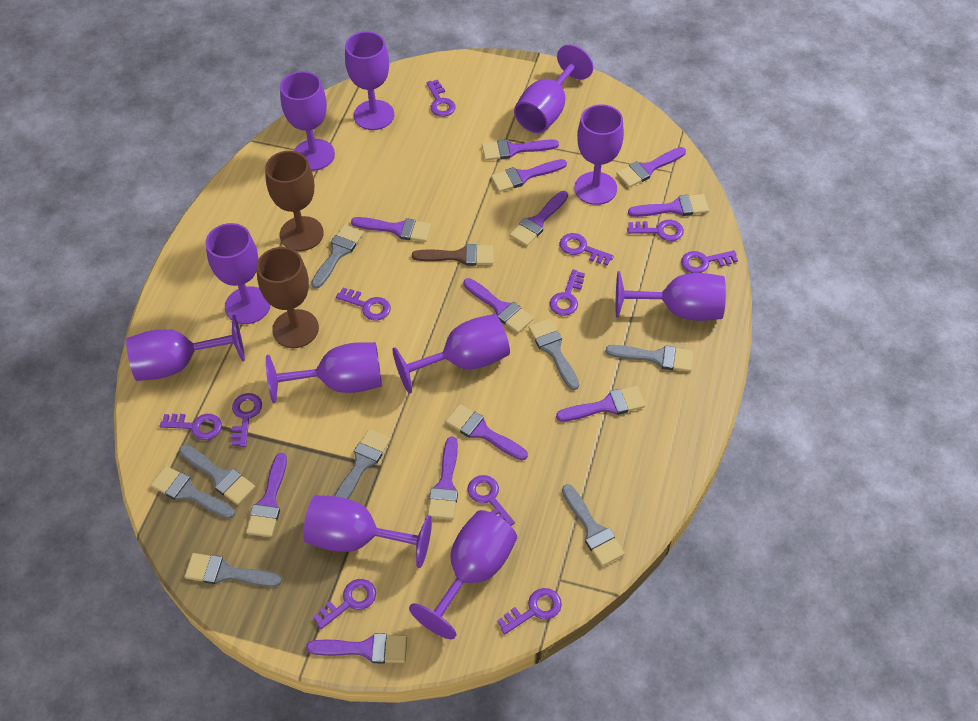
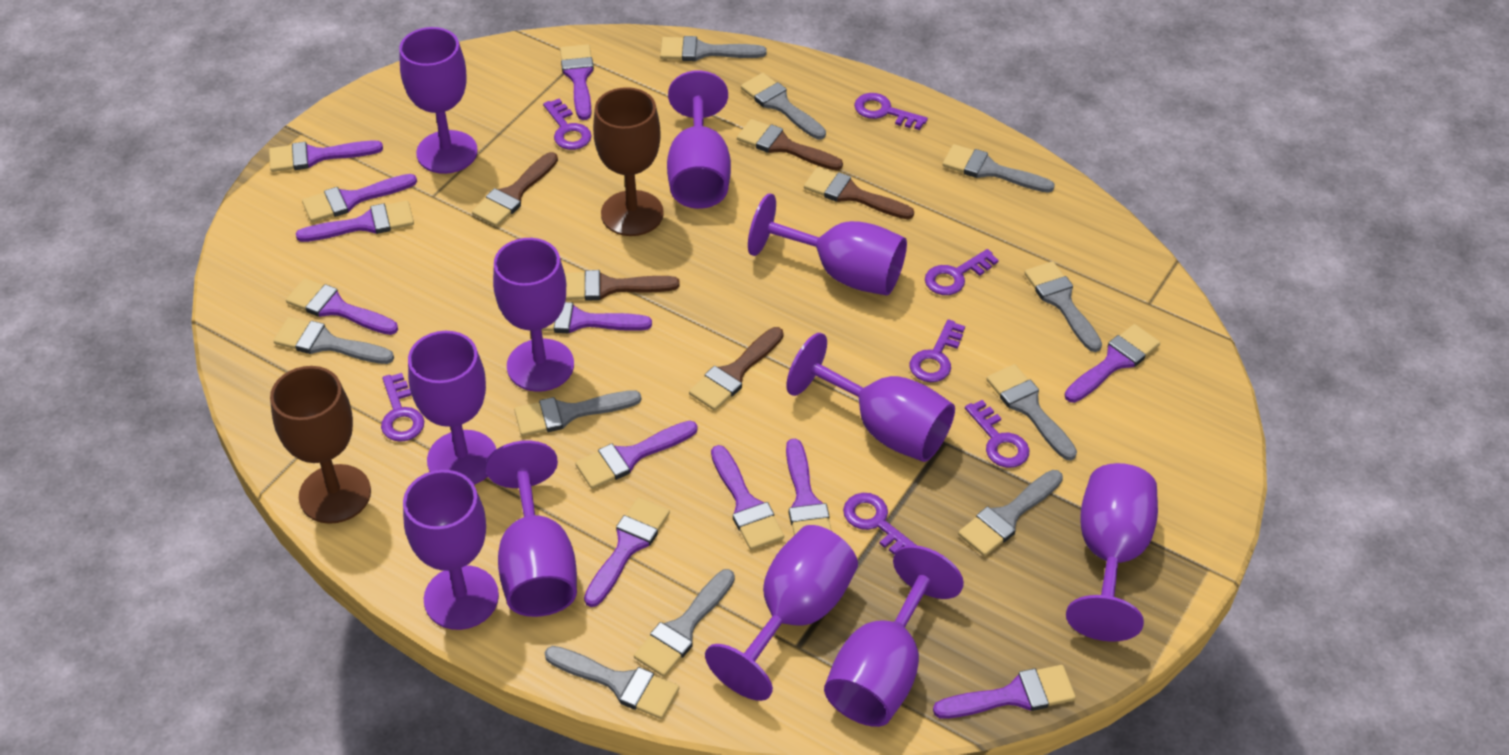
brown brush: [412,244,493,266] = 1 -> [472,152,558,227] [565,270,680,301] [689,327,784,411] [737,119,843,171] [804,167,914,219] = 5
grey brush: [151,466,235,519] [179,445,255,505] [184,553,282,587] [311,224,363,289] [334,429,391,499] [528,319,579,390] [562,484,625,566] [606,345,693,372] = 8 -> [274,317,394,364] [514,390,642,436] [545,646,679,719] [634,569,735,677] [660,36,767,61] [741,73,826,139] [943,144,1055,193] [958,470,1063,556] [987,364,1077,460] [1024,261,1102,352] = 10
purple key: [160,414,222,440] [231,393,262,447] [313,579,376,629] [336,288,391,321] [426,80,456,117] [468,475,515,526] [497,588,562,634] [550,269,585,316] [560,233,614,265] [627,220,684,241] [681,250,738,273] = 11 -> [381,373,424,442] [543,99,592,150] [843,493,917,554] [854,93,928,130] [910,319,965,382] [925,249,999,295] [965,400,1029,468] = 7

